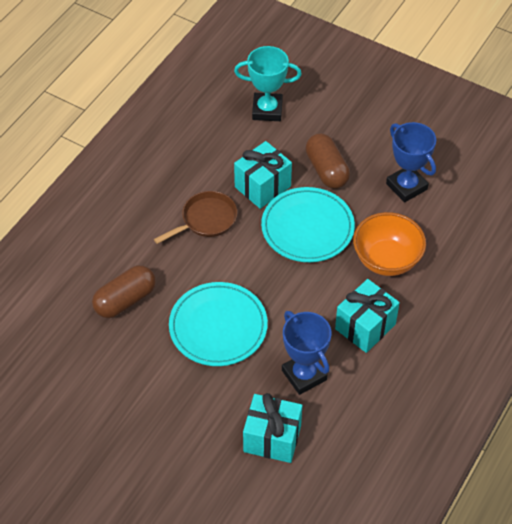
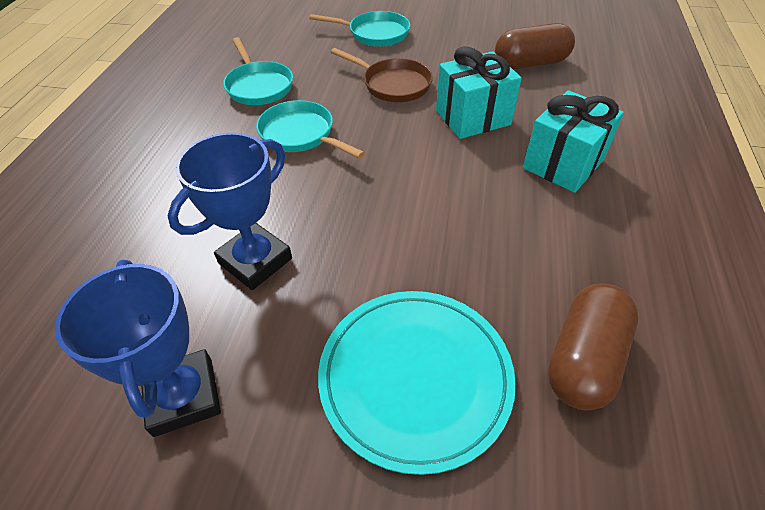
orange bowl: [353,212,426,276] = 1 -> none = 0
turquoise gift: [234,141,292,209] [243,393,302,463] [335,279,400,353] = 3 -> [436,46,522,139] [523,90,624,193] = 2
turquoise pan: none = 0 -> [223,37,293,105] [256,100,365,158] [309,11,410,47] = 3
turquoise plate: [169,282,268,366] [261,187,355,262] = 2 -> [318,291,516,475] = 1
turquoise trophy: [234,46,302,121] = 1 -> none = 0

